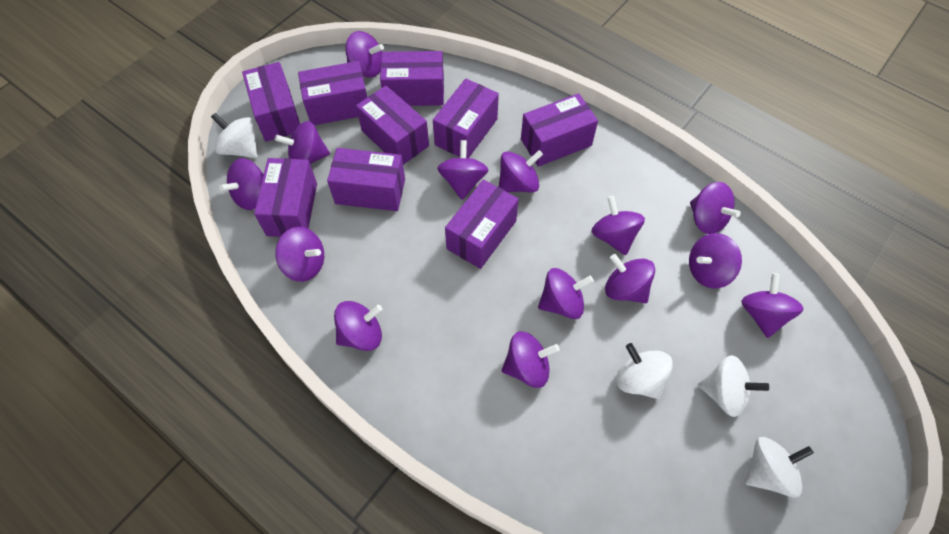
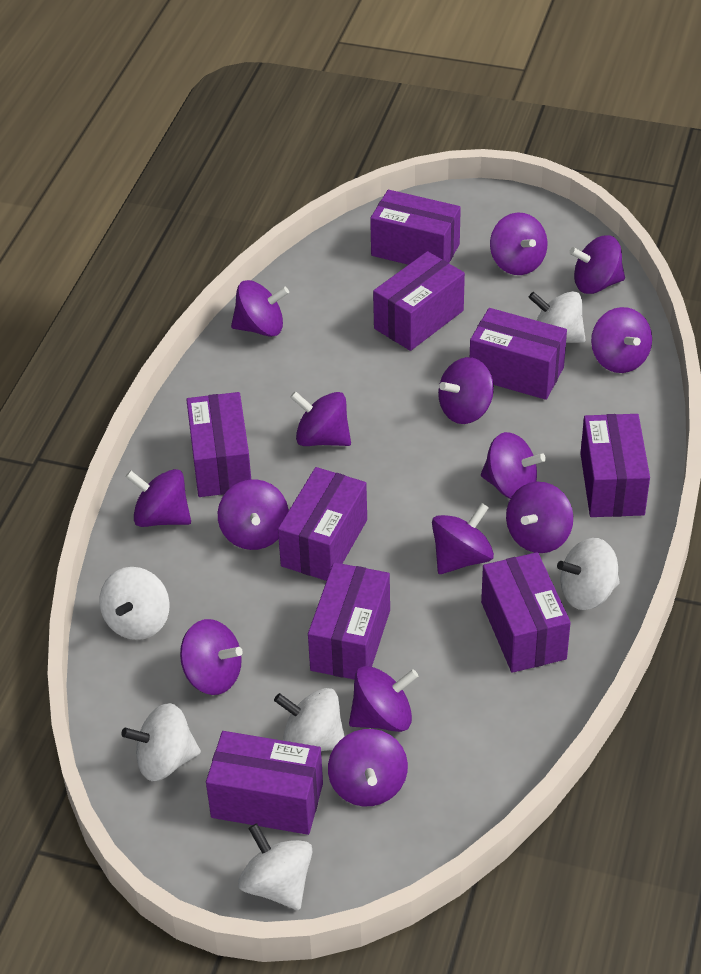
white spinning top: [211,113,258,158] [616,343,673,399] [698,355,769,417] [745,437,814,498] = 4 -> [99,567,170,640] [121,703,201,781] [238,823,313,910] [274,688,345,751] [528,291,586,343] [557,538,620,610] = 6

